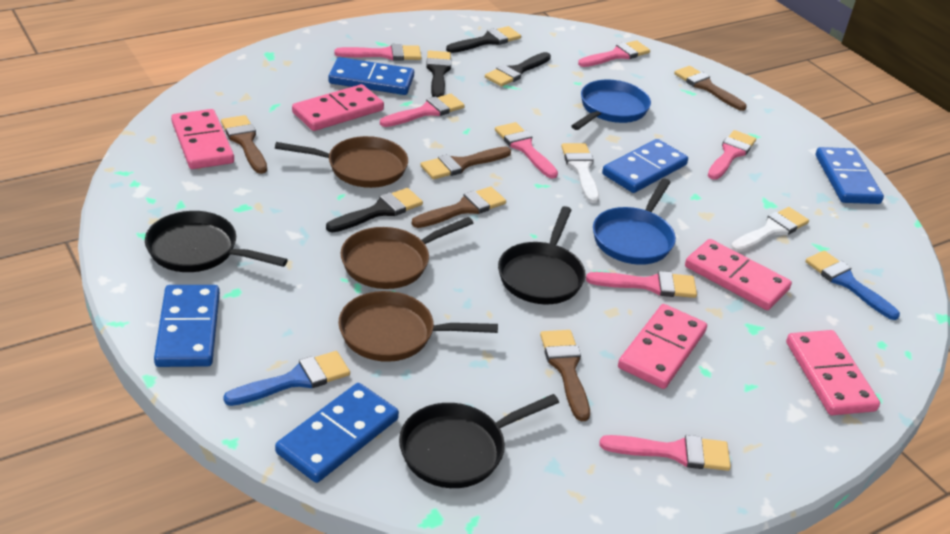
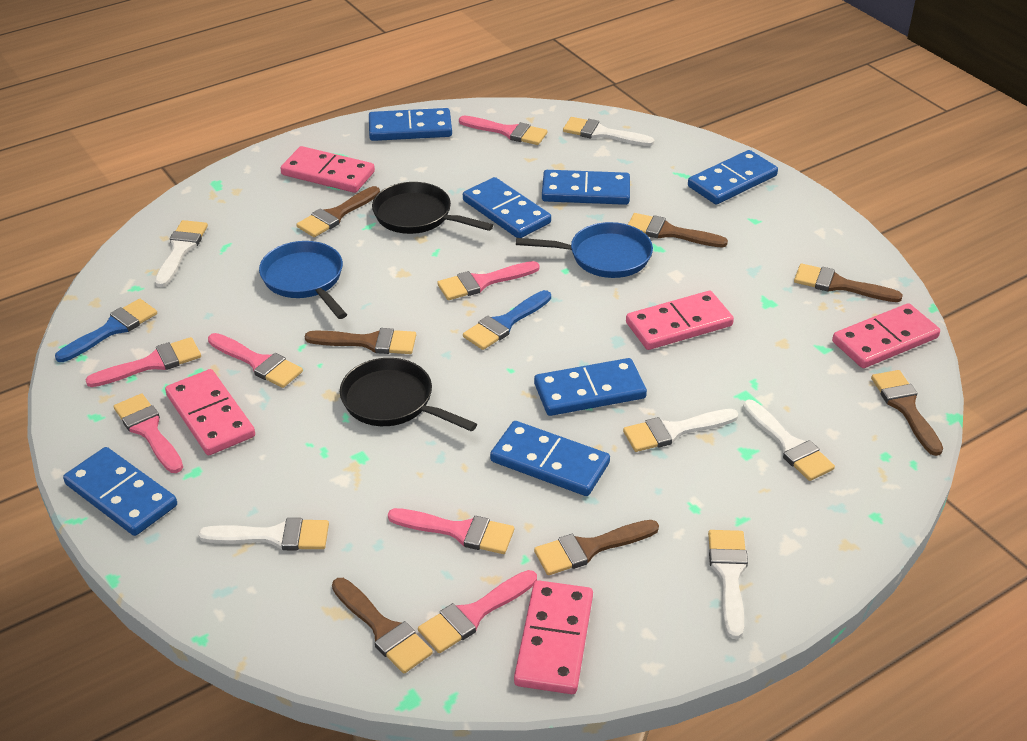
black brush: [326,188,423,233] [426,50,451,97] [446,26,521,53] [485,52,551,87] = 4 -> none = 0
black pan: [145,211,288,272] [399,394,559,488] [498,206,586,304] = 3 -> [340,358,477,431] [372,182,493,234] = 2
blue domino: [154,285,220,367] [275,383,399,483] [328,57,414,95] [602,139,688,193] [816,147,884,204] = 5 -> [63,447,177,536] [369,108,452,141] [463,177,551,238] [490,421,610,496] [534,358,647,416] [542,170,630,205] [688,150,778,204] = 7
brown brush: [221,115,267,174] [411,187,506,228] [421,146,511,179] [540,330,590,421] [674,66,747,111] = 5 -> [296,186,380,237] [305,328,416,354] [332,578,433,673] [534,520,659,575] [628,213,728,248] [794,264,903,302] [871,370,943,456] = 7
brown pan: [275,136,408,188] [338,291,498,362] [341,217,473,289] = 3 -> none = 0
white brush: [561,143,599,203] [731,207,809,253] = 2 -> [155,220,208,287] [198,518,329,550] [563,117,655,146] [623,409,738,452] [708,530,748,639] [743,400,835,481] = 6

